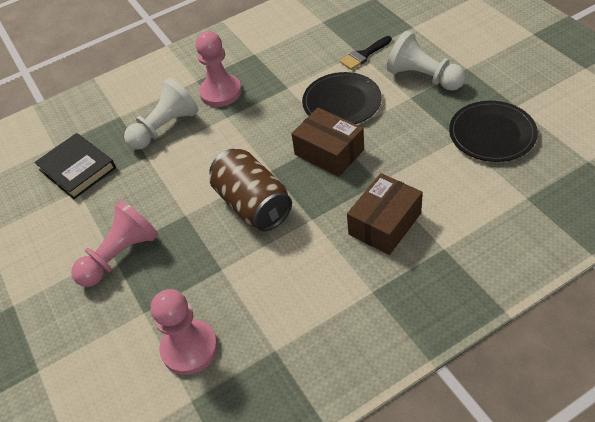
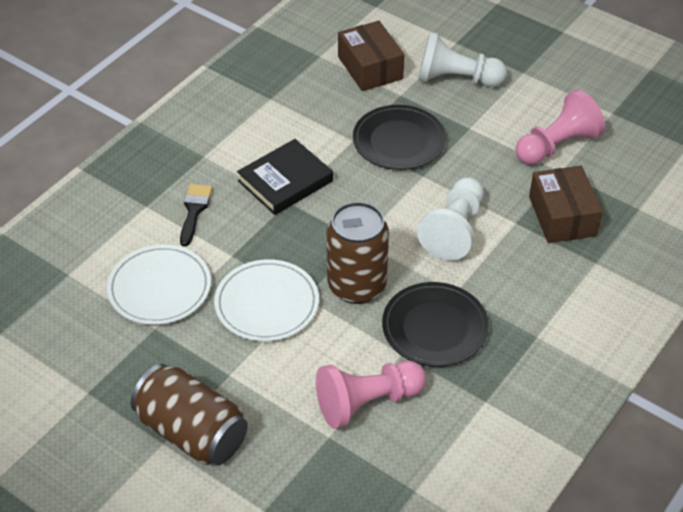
brown can: [209,149,292,231] = 1 -> [131,364,248,465] [327,202,389,304] = 2
pink pawn: [71,200,159,287] [151,289,218,375] [195,31,242,107] = 3 -> [316,361,426,429] [515,90,605,165] = 2
white plate: none = 0 -> [107,244,211,325] [214,259,319,341] = 2

